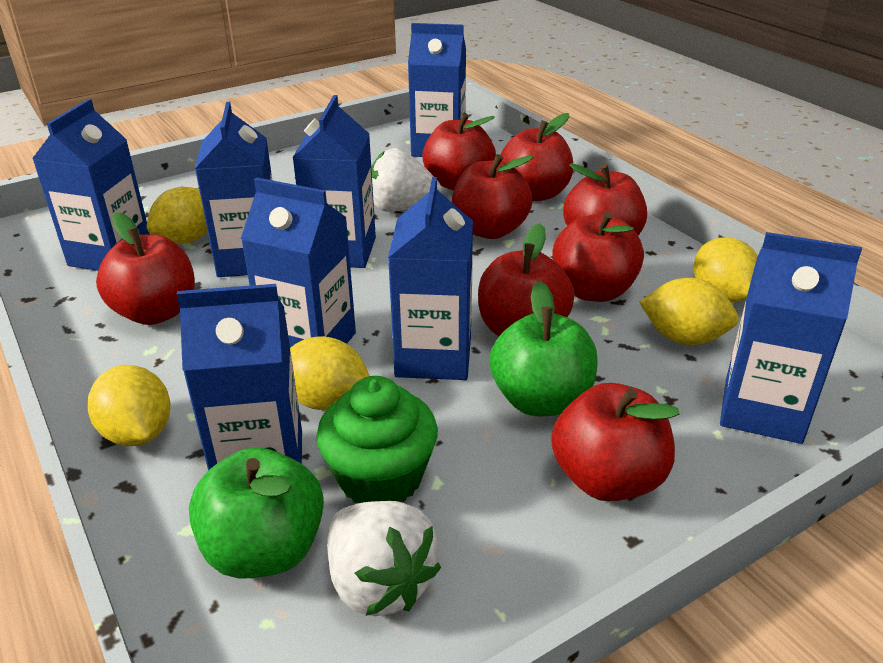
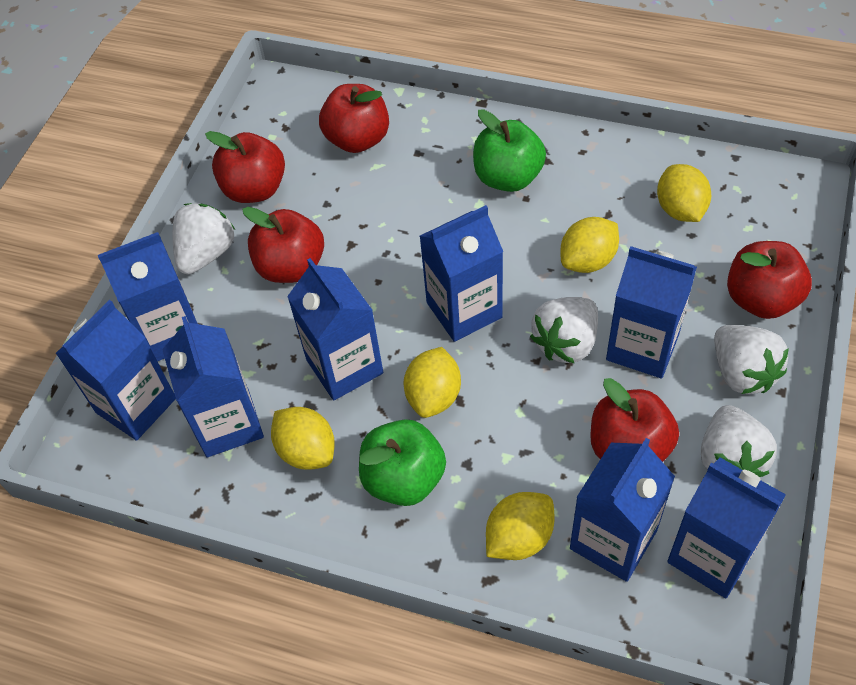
green cupcake: [316,376,438,503] = 1 -> none = 0
red apple: [96,212,195,325] [422,113,496,190] [452,154,534,239] [478,223,575,336] [501,113,573,201] [551,383,680,501] [552,211,644,302] [563,163,647,236] = 8 -> [205,131,285,203] [242,207,324,283] [319,84,389,153] [590,378,679,462] [727,241,812,319] = 5
white strawberry: [327,501,441,616] [371,148,442,212] = 2 -> [173,203,235,274] [530,297,598,363] [701,405,777,477] [714,325,789,394] = 4

